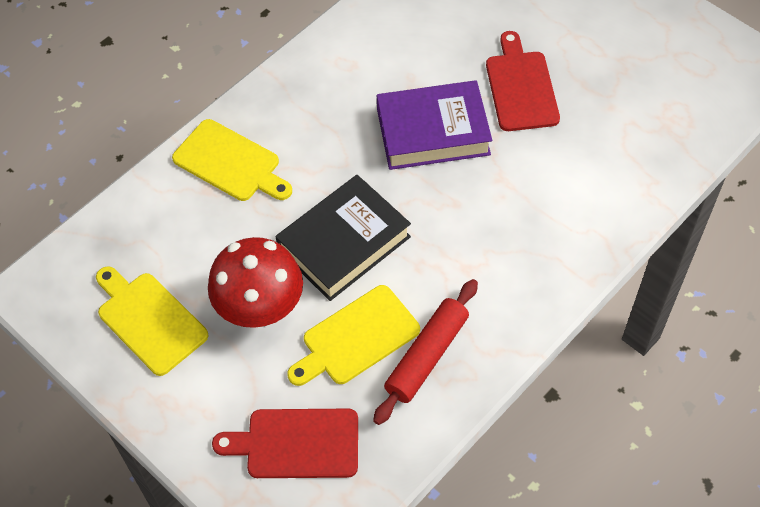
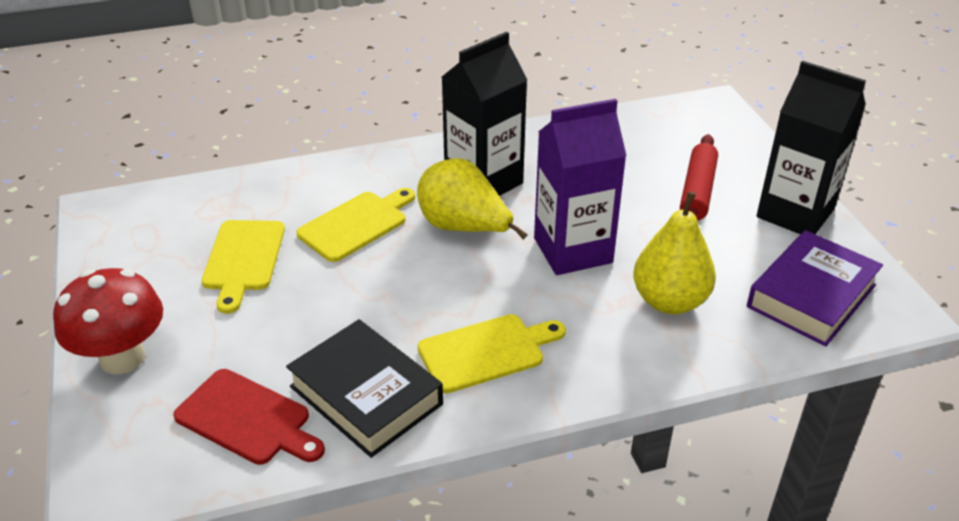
black carton: none = 0 -> [442,32,527,196] [756,61,866,234] = 2
purple carton: none = 0 -> [534,99,627,275] = 1
red cutting board: [212,409,358,478] [486,31,560,131] = 2 -> [173,369,325,465] = 1
yellow pear: none = 0 -> [417,158,528,239] [633,191,716,314] = 2

